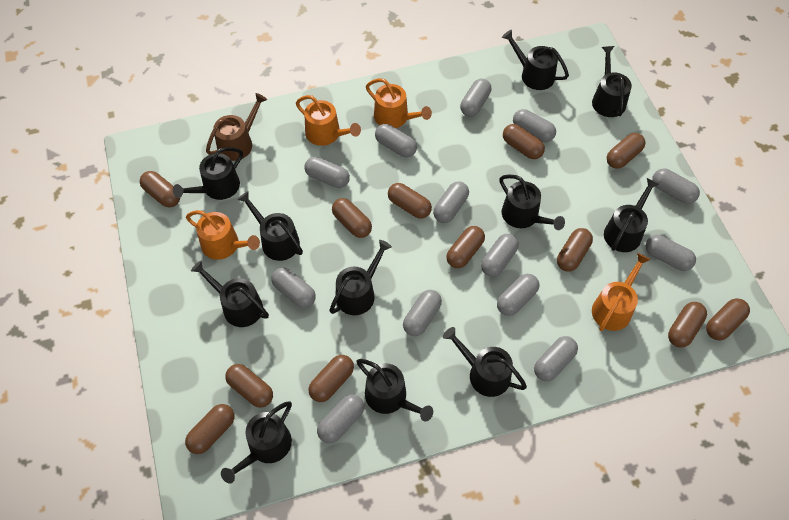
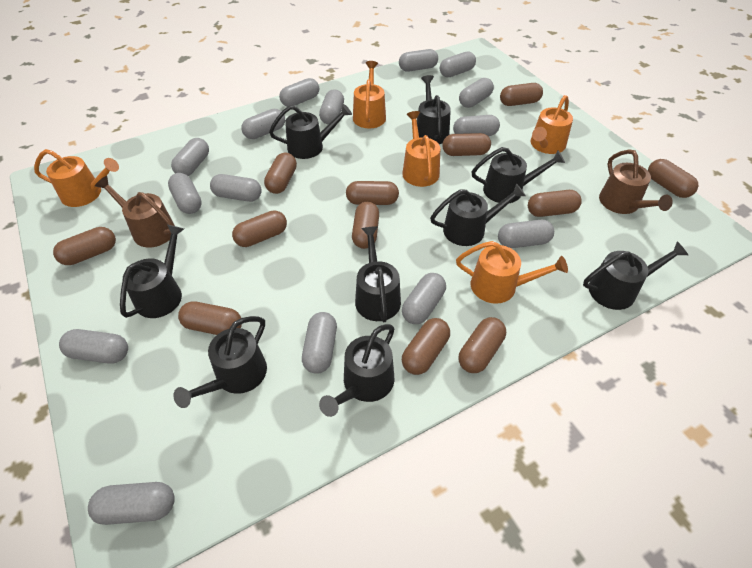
black watering can: [173,147,243,200] [191,261,269,327] [221,401,292,483] [237,191,303,261] [330,240,392,315] [356,359,433,421] [443,327,527,397] [500,174,565,230] [502,30,569,90] [592,46,632,117] [604,178,659,252] = 11 -> [120,225,184,318] [173,316,267,408] [269,104,352,159] [319,324,395,417] [355,226,401,322] [417,75,451,144] [430,183,526,246] [471,147,565,203] [583,241,688,310] = 9
brown watering can: [206,93,267,161] = 1 -> [95,176,175,247] [599,149,673,214] = 2
grey capsule: [271,267,316,308] [304,157,350,188] [317,394,364,443] [375,124,417,157] [403,290,442,336] [433,182,469,223] [460,79,491,117] [481,234,519,277] [497,274,540,316] [513,109,556,142] [534,336,578,381] [646,235,696,271] [652,168,700,204] = 13 -> [59,329,128,364] [88,482,175,525] [168,173,202,214] [171,138,209,176] [210,174,262,202] [241,109,285,139] [279,78,319,107] [302,312,337,374] [319,89,344,124] [399,49,438,72] [402,273,446,324] [440,51,476,77] [453,115,500,136] [459,78,494,108] [498,220,554,248] = 15
orange watering can: [186,210,260,260] [296,95,361,146] [366,78,432,128] [592,253,650,331] = 4 -> [34,149,119,207] [353,61,386,128] [402,111,440,187] [456,241,568,304] [531,95,573,154] = 5

